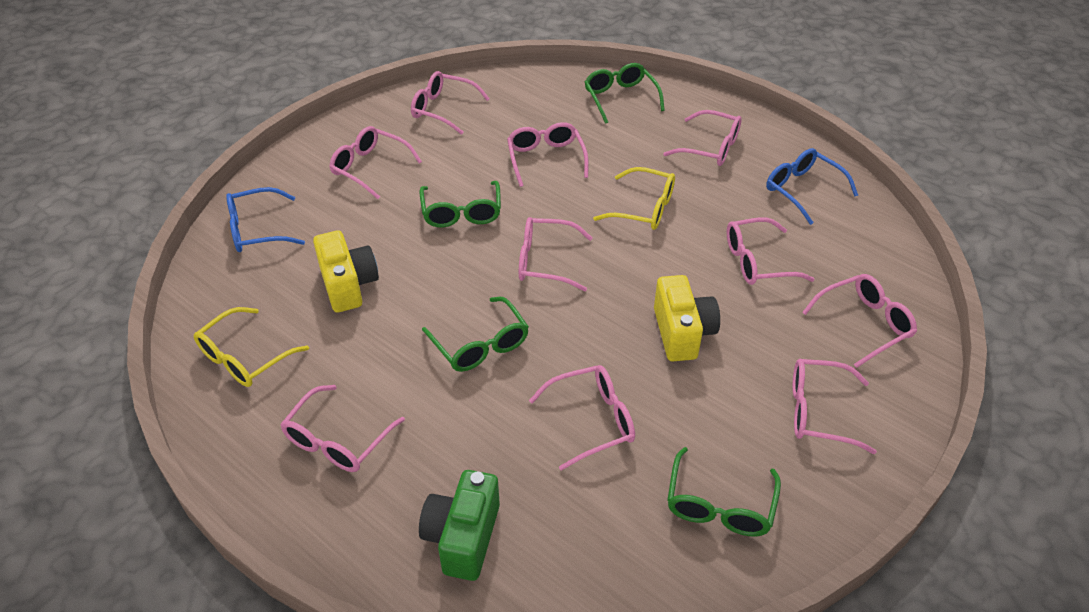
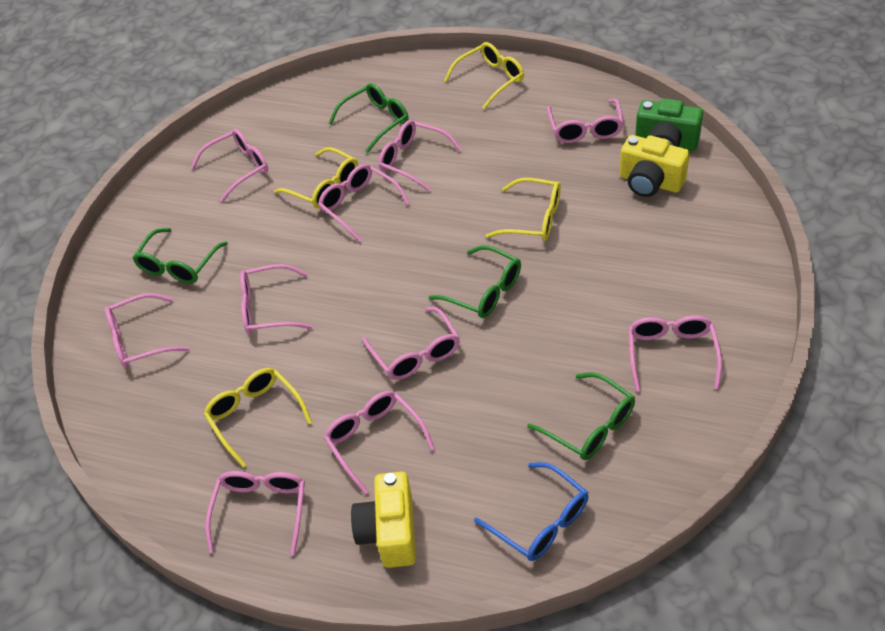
blue glasses: [226,187,305,252] [766,148,858,225] = 2 -> [474,462,589,561] = 1
yellow glasses: [194,307,309,387] [593,167,675,230] = 2 -> [204,368,312,467] [274,147,358,209] [444,42,524,109] [486,178,561,241] = 4

